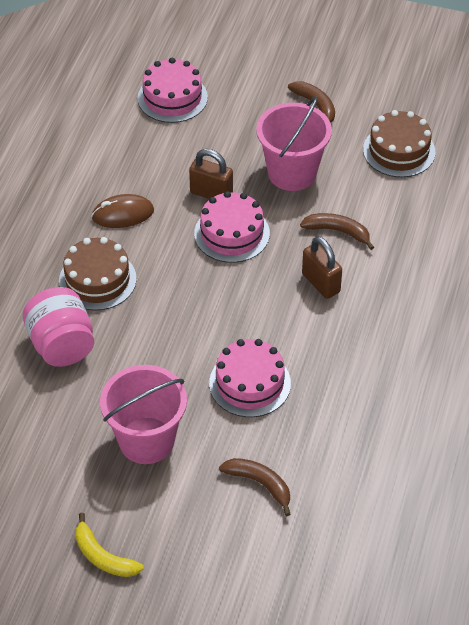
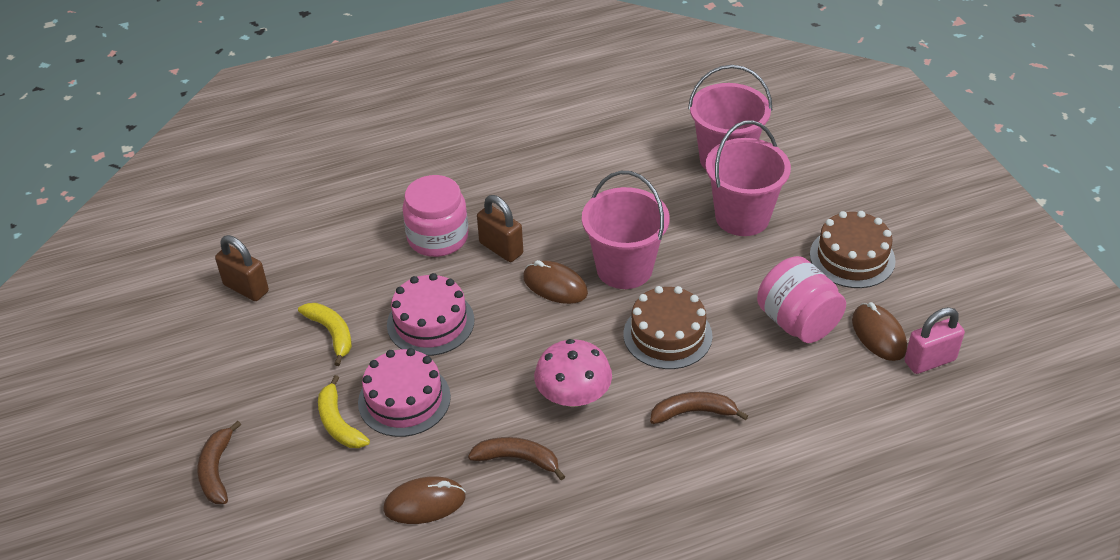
brown mouse: [91,194,154,228] = 1 -> [383,477,466,524] [523,260,588,304] [852,302,907,361] = 3
pink bucket: [100,365,187,464] [256,96,332,191] = 2 -> [582,171,669,289] [688,65,772,170] [705,120,791,236] = 3
pink cake: [138,58,208,123] [194,191,270,263] [209,339,291,417] = 3 -> [358,348,451,437] [387,273,474,356] = 2
pink jar: [23,287,94,367] = 1 -> [402,175,469,257] [757,256,846,343] = 2
pink mushroom: none = 0 -> [534,339,612,407] = 1
pink padlock: none = 0 -> [905,307,965,374] = 1
yellow banana: [75,513,144,577] = 1 -> [298,303,352,366] [318,375,370,448] = 2

